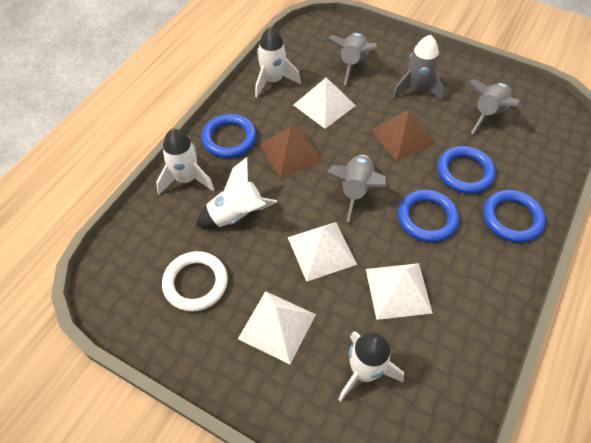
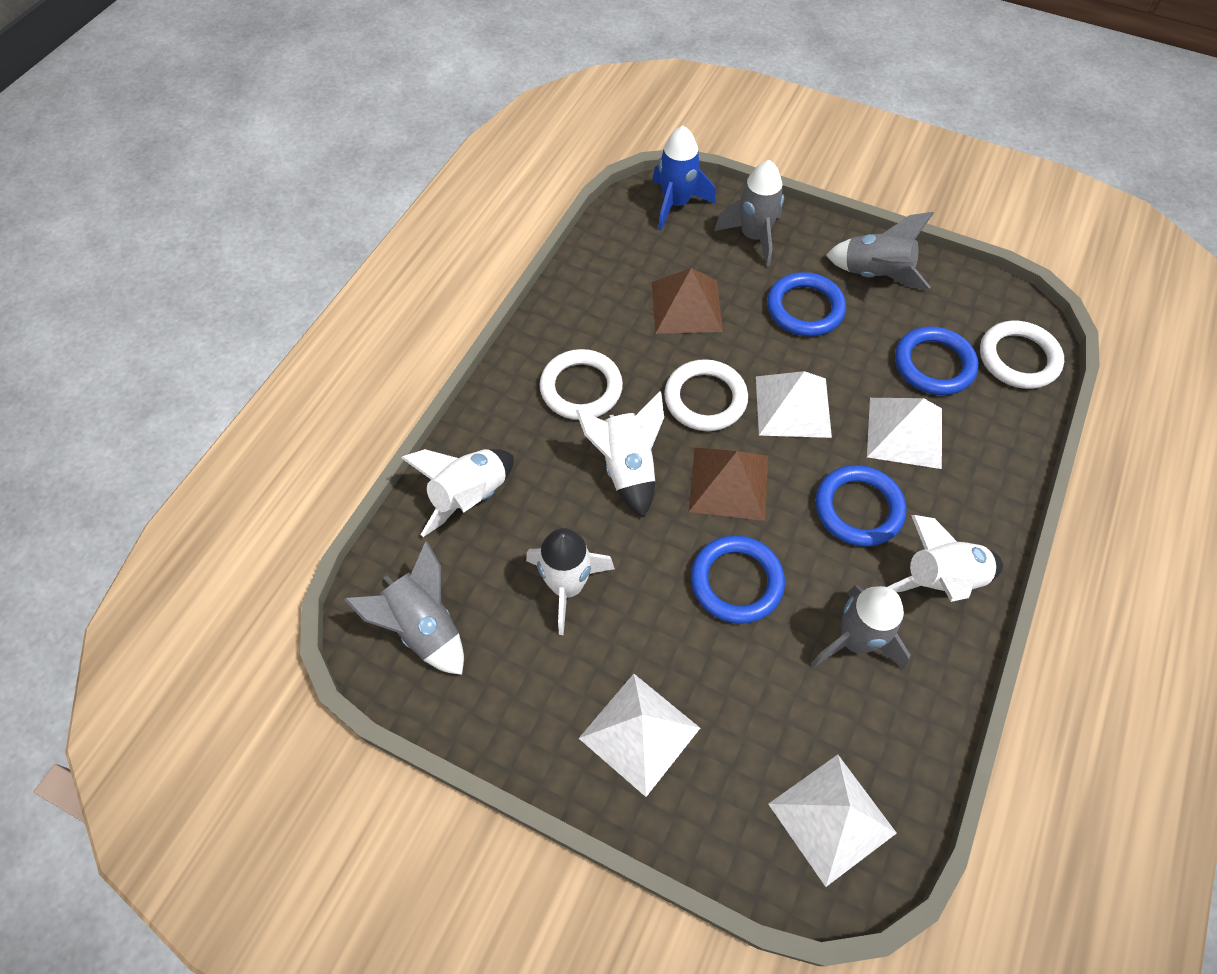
blue rocket: none = 0 -> [652,126,716,230] = 1
white ring: [162,251,228,312] = 1 -> [540,349,623,420] [664,359,748,431] [980,321,1064,389] = 3

